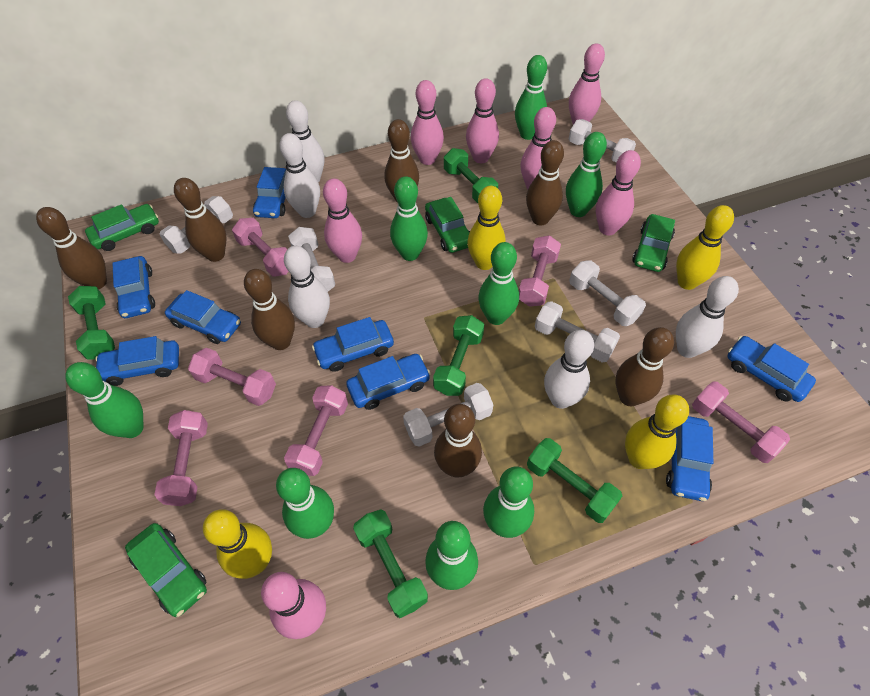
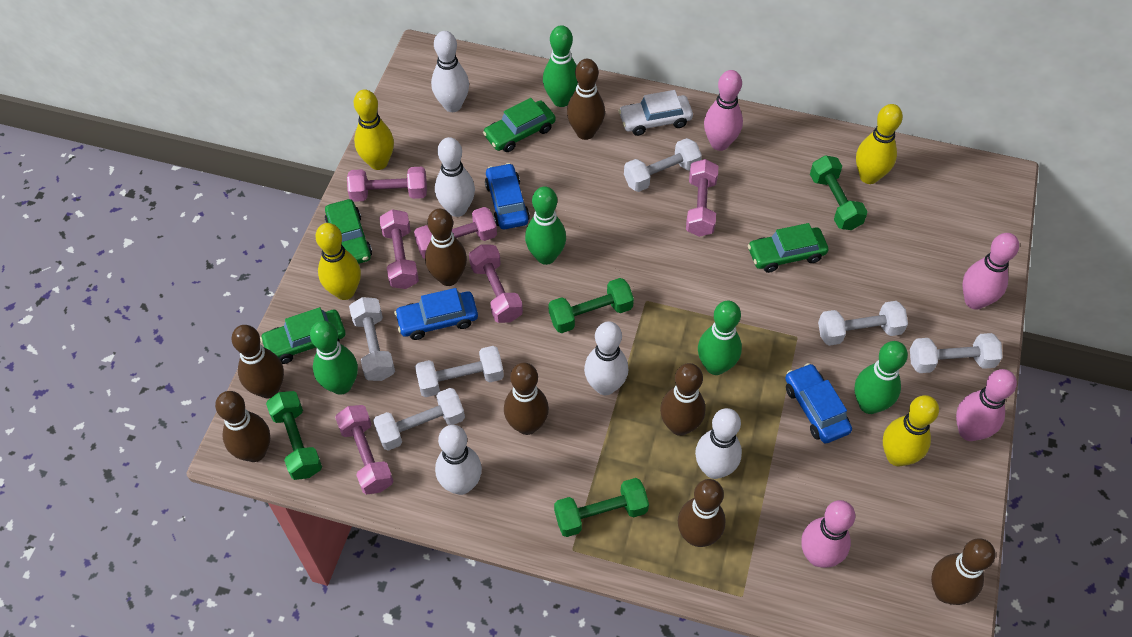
blue car: [95,336,179,386] [112,256,155,318] [165,290,241,344] [253,167,286,218] [312,317,394,372] [346,354,431,410] [666,416,713,501] [727,336,816,402] = 8 -> [394,288,478,340] [485,163,530,229] [785,363,852,444] = 3
brown bowling pin: [36,207,107,289] [174,178,227,262] [244,269,295,350] [384,119,419,203] [434,404,482,478] [526,140,564,225] [616,327,674,406] = 7 -> [215,391,270,462] [231,325,284,398] [425,209,467,286] [504,363,549,435] [567,59,605,140] [660,363,705,436] [678,479,726,547] [931,538,996,605] = 8
green bowling pin: [65,362,144,438] [276,468,334,539] [390,176,428,261] [425,521,478,590] [478,242,519,325] [483,467,534,538] [515,55,547,140] [566,132,607,217] = 8 -> [310,321,358,395] [525,186,566,265] [543,25,578,107] [698,301,742,375] [855,341,908,414] = 5
green dumbbell: [68,286,115,360] [353,509,428,618] [433,315,484,396] [444,148,498,203] [527,438,622,523] = 5 -> [266,391,322,480] [549,278,634,333] [554,478,649,537] [810,155,868,230] = 4
pink bowling pin: [261,572,326,639] [323,179,362,263] [411,80,444,165] [466,78,499,163] [520,107,556,189] [569,44,605,125] [596,150,641,236] = 7 -> [704,70,743,151] [801,500,855,568] [956,369,1017,441] [962,233,1019,310] = 4
white car: none = 0 -> [618,90,693,136] = 1

